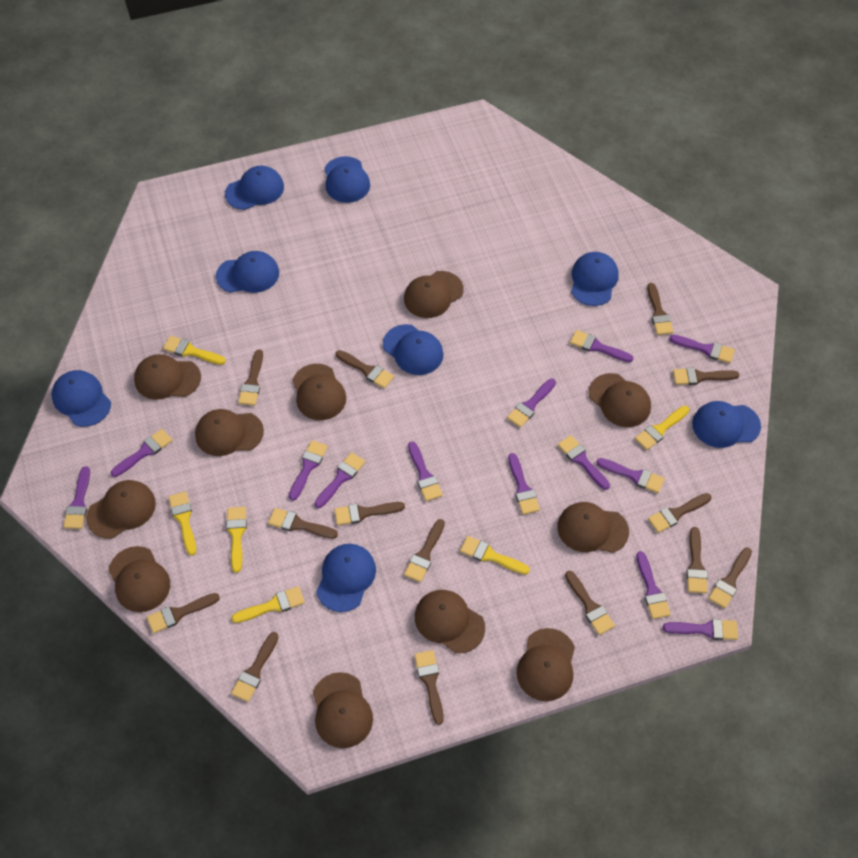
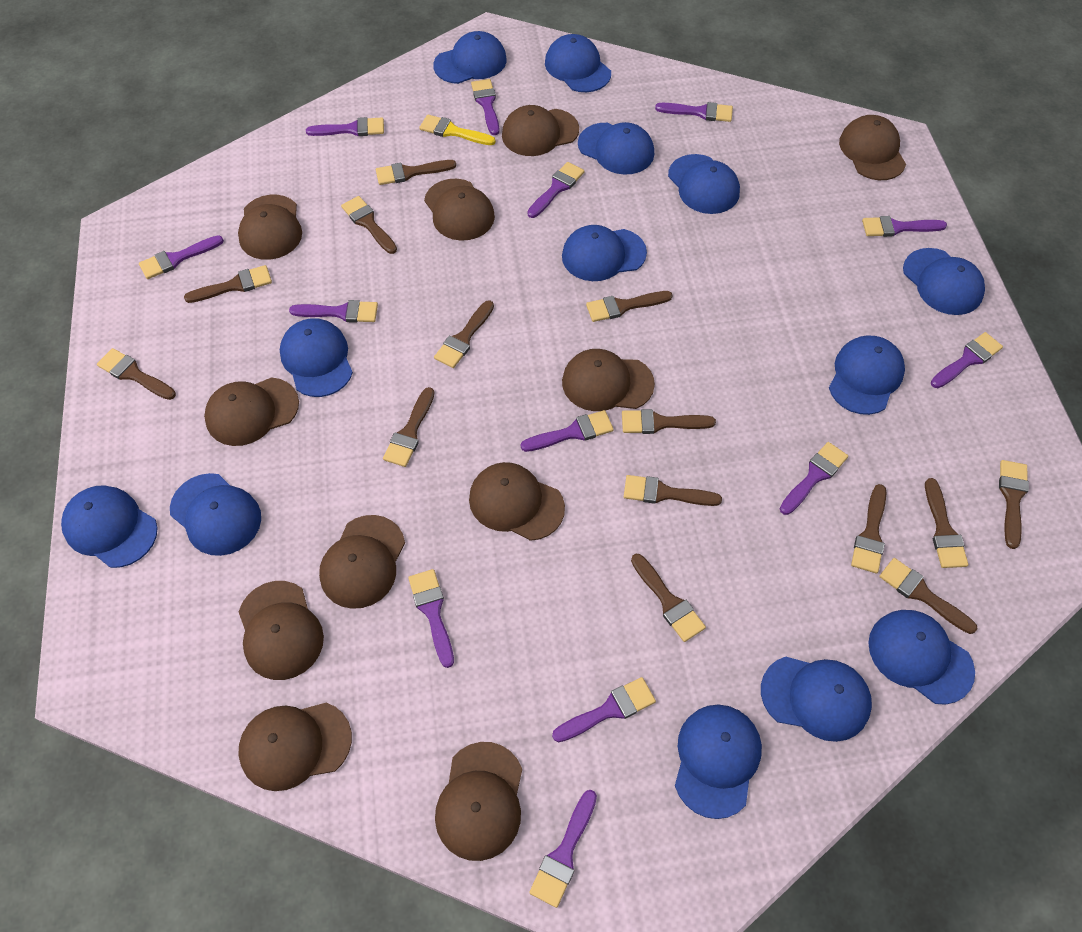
blue cap: [51,370,111,427] [216,251,279,293] [225,166,284,210] [316,544,376,612] [324,156,370,203] [383,324,443,375] [571,252,618,306] [692,401,761,448] = 8 -> [61,485,158,568] [170,473,261,556] [280,319,353,397] [433,31,507,84] [545,34,611,92] [562,225,647,281] [578,122,654,175] [668,154,740,214] [675,705,762,819] [761,657,872,742] [829,335,905,415] [868,610,975,705] [903,248,985,315] = 13
yellow brush: [163,336,226,365] [168,491,196,556] [226,507,247,573] [232,586,305,623] [460,536,530,574] [635,406,689,450] = 6 -> [419,114,496,145] = 1

